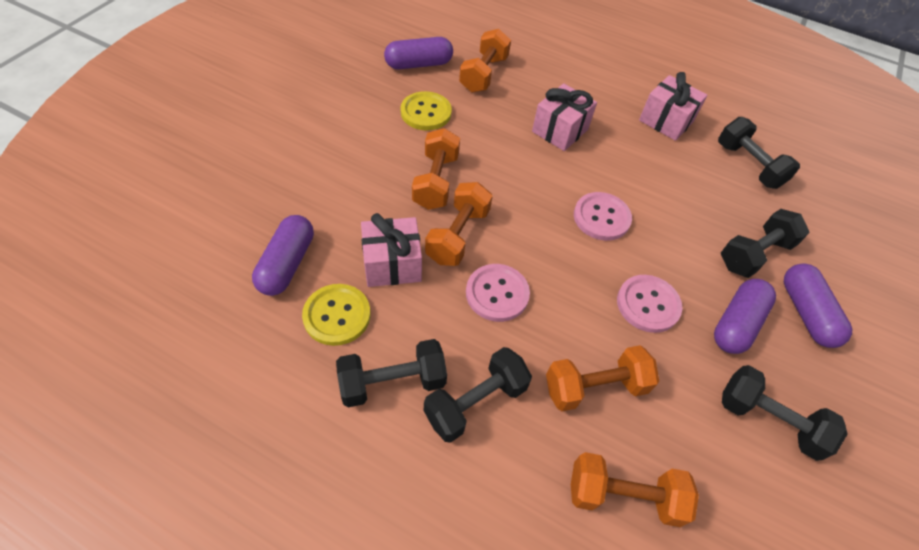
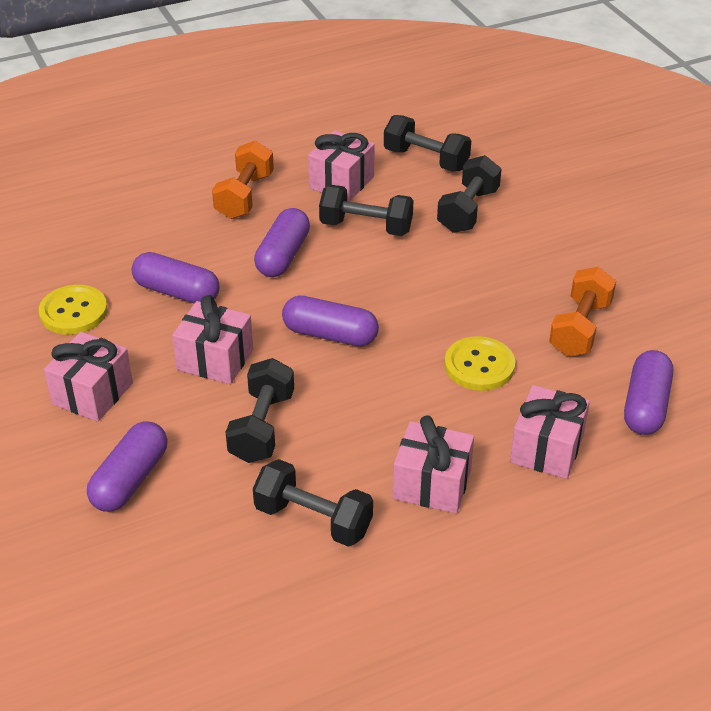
orange dumbbell: [412,128,460,210] [425,182,493,266] [459,29,511,92] [546,345,659,411] [571,452,699,527] = 5 -> [212,140,274,219] [549,267,616,356] = 2
pink button: [466,264,530,322] [574,192,632,241] [617,275,682,333] = 3 -> none = 0
pink gift: [361,213,422,287] [532,83,597,151] [639,72,707,141] = 3 -> [44,332,133,422] [172,295,253,384] [308,131,375,202] [393,415,474,514] [510,385,590,479] = 5
purple capsule: [252,215,314,296] [384,37,453,69] [714,279,776,354] [784,263,852,348] = 4 -> [87,421,167,512] [132,252,220,304] [254,208,310,277] [282,296,379,346] [624,350,673,435] = 5

